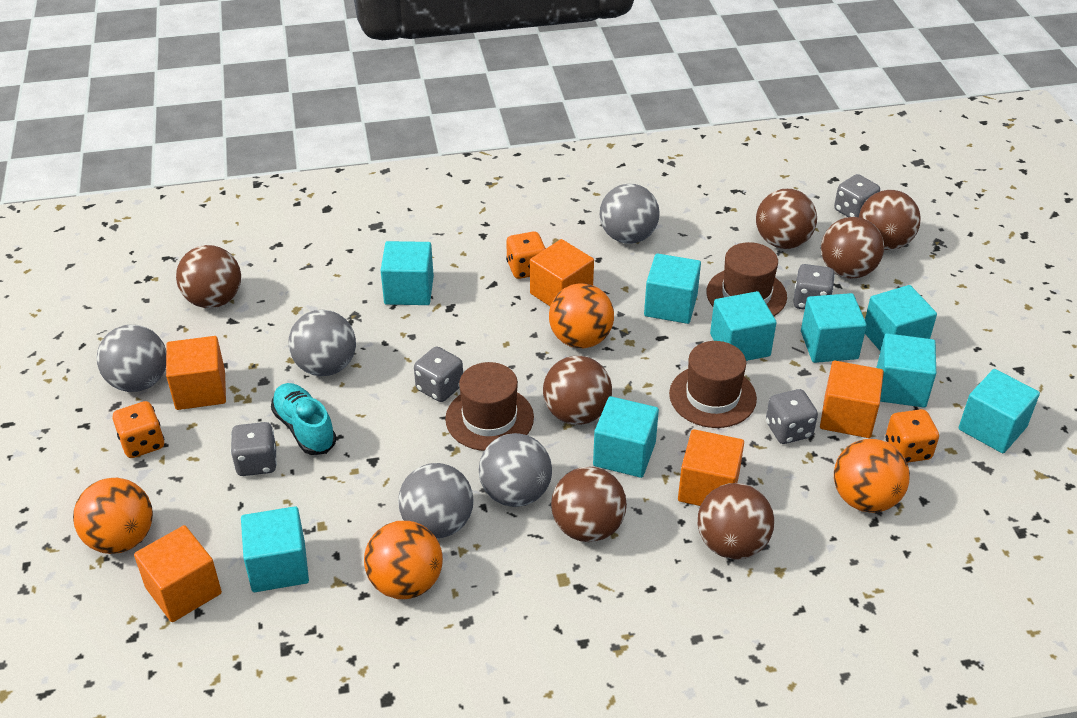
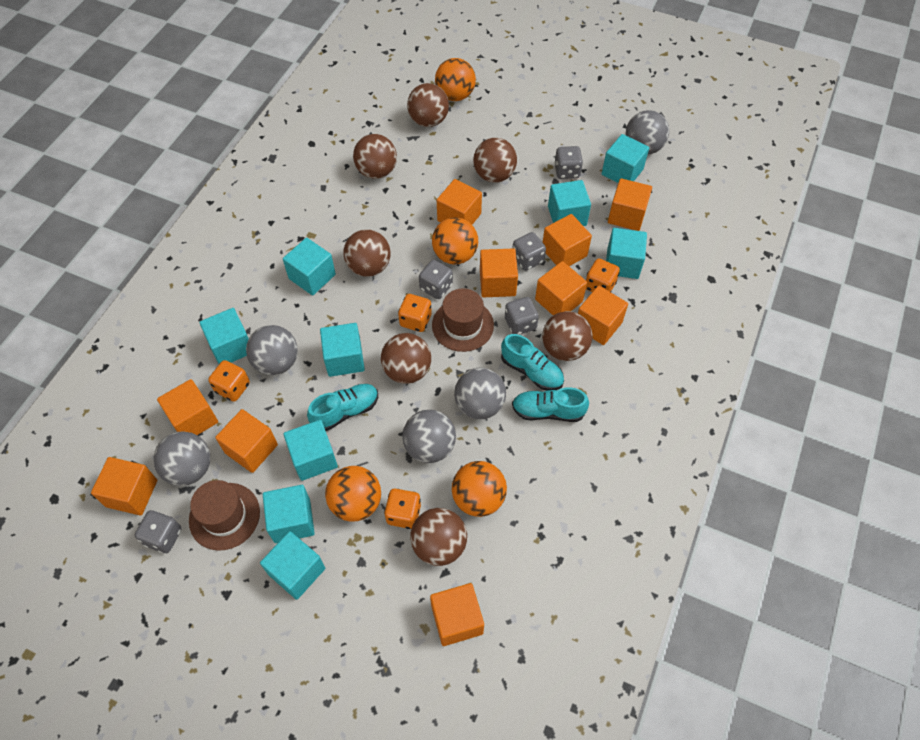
brown hat: [445,362,534,451] [669,341,757,428] [706,242,787,316] = 3 -> [189,480,260,551] [432,288,494,352] = 2
orange cube: [134,525,222,622] [166,336,226,410] [530,239,594,306] [678,429,744,506] [820,361,884,438] = 5 -> [91,457,157,515] [157,379,218,435] [215,409,278,473] [430,583,484,646] [437,179,482,225] [480,248,518,297] [535,261,587,316] [543,214,592,266] [578,286,628,345] [608,178,652,231] = 10
orange dice: [113,401,164,458] [506,231,546,279] [885,409,939,463] = 3 -> [208,360,250,402] [384,489,421,529] [398,294,432,332] [586,259,620,292] = 4
turquoise shoe: [271,383,336,455] = 1 -> [307,384,378,431] [501,334,564,391] [512,387,589,422] = 3

